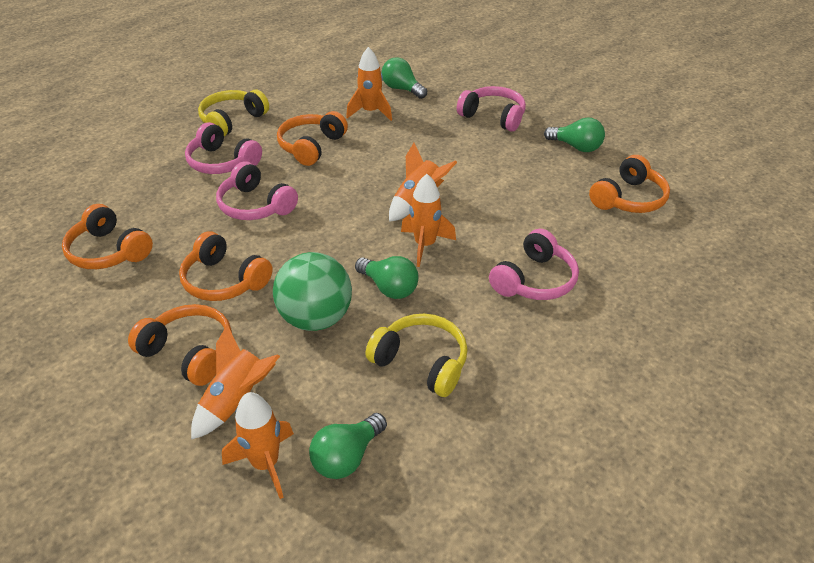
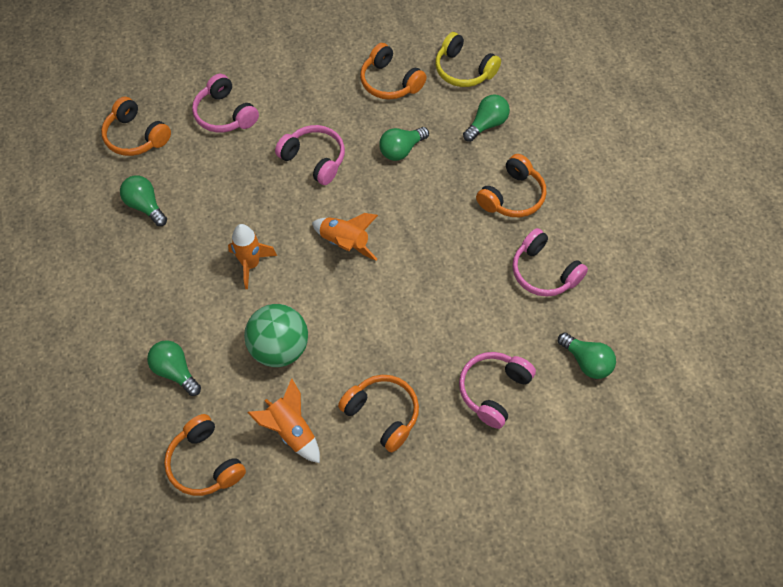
green light bulb: [309,413,387,479] [355,256,418,299] [382,57,427,99] [544,117,605,152] = 4 -> [120,175,167,226] [147,340,201,396] [379,127,429,161] [463,94,510,142] [558,332,616,379] = 5
orange rocket: [191,324,280,440] [222,392,294,499] [346,47,392,121] [389,143,457,222] [401,174,456,267] = 5 -> [228,224,277,289] [248,379,320,463] [312,213,378,261] = 3
yellow headphones: [198,90,269,136] [365,314,468,397] = 2 -> [435,32,501,87] = 1

